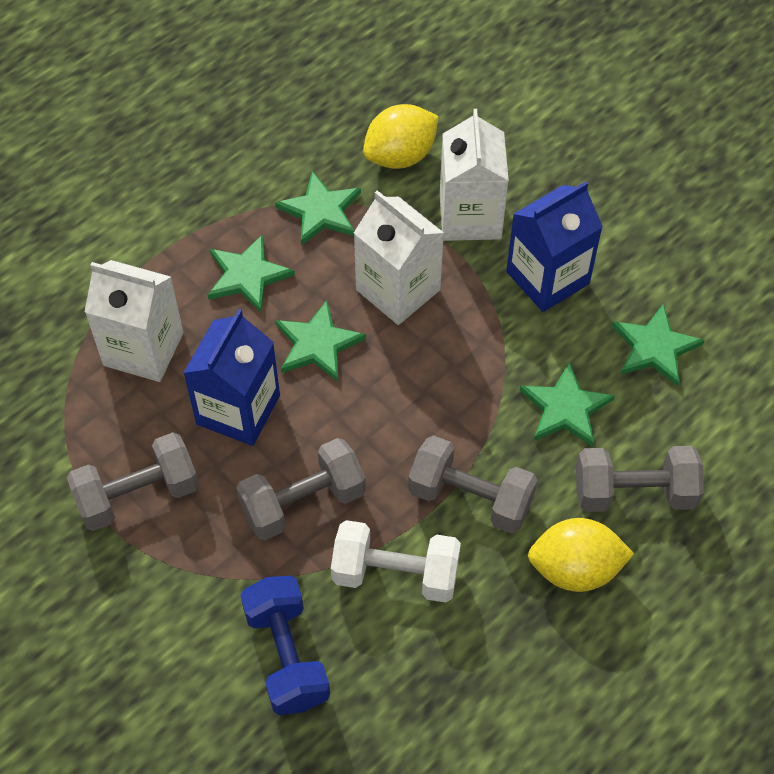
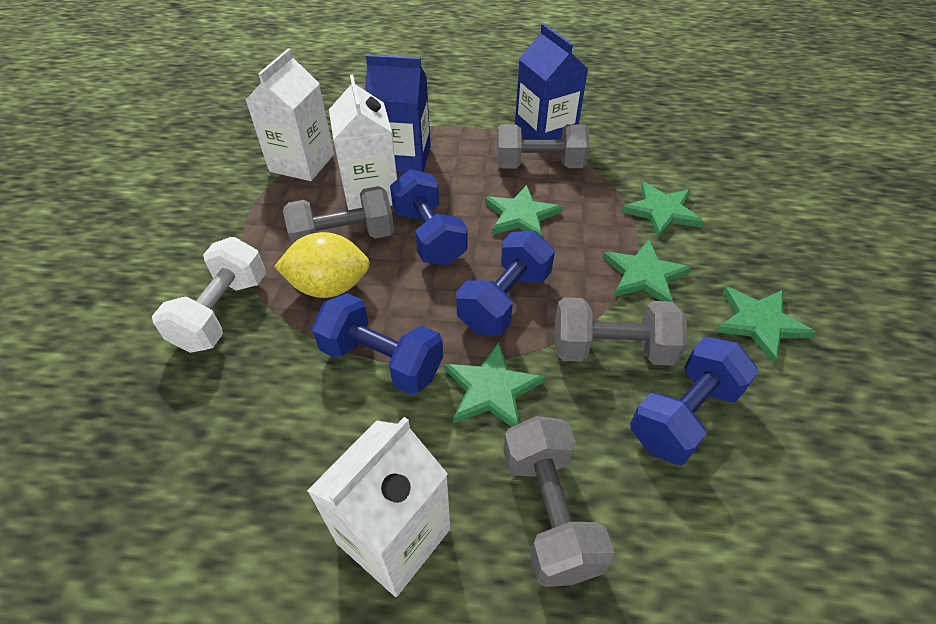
blue dumbbell: [240,576,330,715] = 1 -> [312,293,443,395] [390,169,467,265] [456,231,555,335] [630,337,759,465] = 4
yellow lemon: [363,104,439,169] [528,518,634,592] = 2 -> [274,232,370,298] = 1

